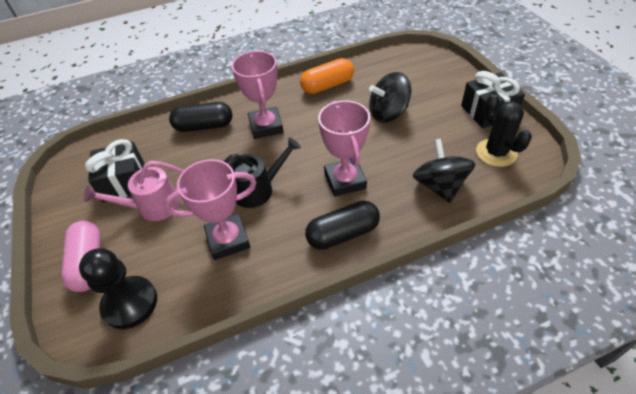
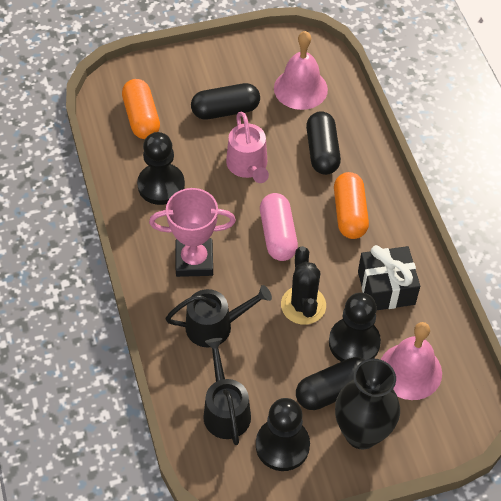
black capsule: [169,102,232,132] [305,201,380,250] = 2 -> [191,83,260,120] [296,357,364,410] [306,111,341,175] = 3
black gift: [85,139,144,202] [461,71,525,128] = 2 -> [358,245,420,310] = 1
black pawn: [79,248,157,329] = 1 -> [137,132,185,205] [256,398,310,471] [329,293,381,362] = 3
black spinning top: [369,72,411,123] [413,139,475,203] = 2 -> none = 0
black vase: none = 0 -> [335,359,400,449] = 1
black watering can: [224,137,301,208] = 1 -> [166,285,272,347] [203,338,251,445] = 2
orange capsule: [300,58,354,94] = 1 -> [122,79,160,139] [334,172,369,239] = 2
pink bell: none = 0 -> [274,31,328,110] [381,322,442,400] = 2
pink trophy: [164,159,256,260] [232,51,284,139] [318,100,370,197] = 3 -> [149,188,236,277] = 1

